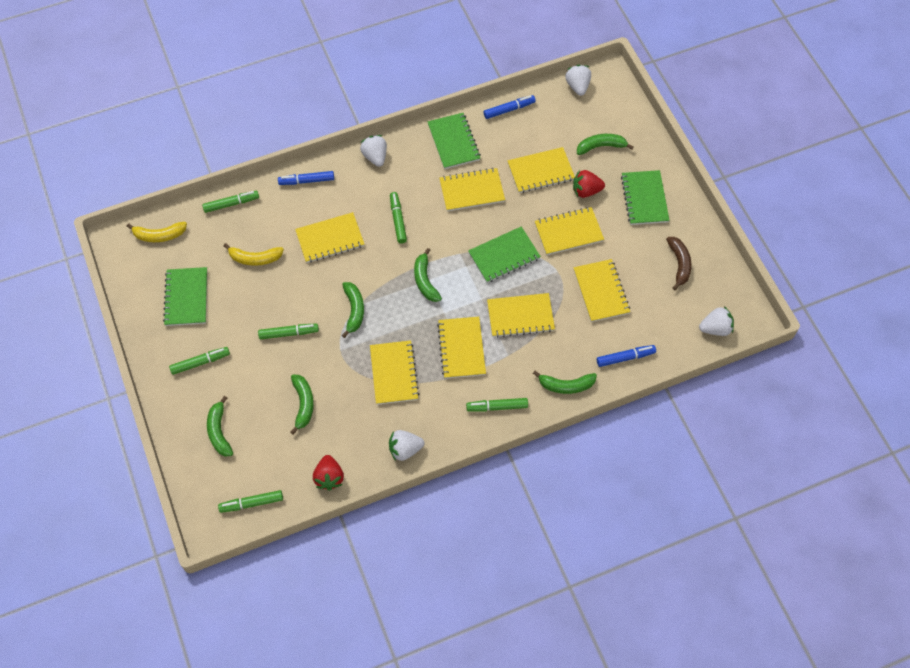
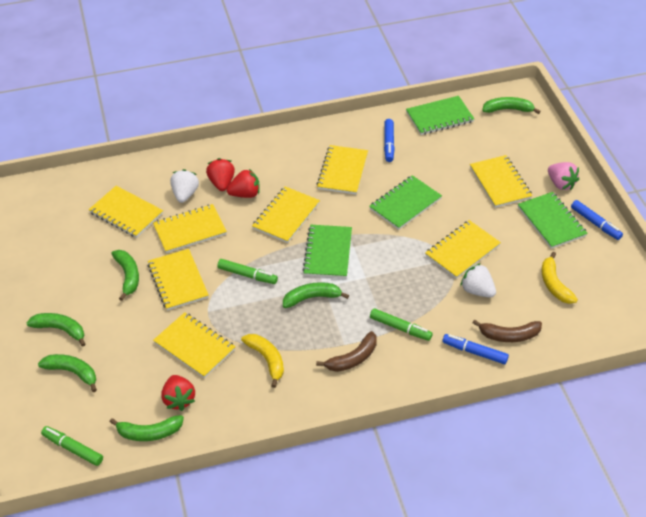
brown banana: [666,237,691,290] = 1 -> [316,331,377,372] [473,320,542,342] = 2
green marker: [169,347,230,375] [202,191,259,213] [218,490,283,513] [258,324,319,340] [390,192,407,244] [466,398,528,412] = 6 -> [41,426,103,466] [217,259,278,284] [370,308,433,341] = 3
pink strawberry: none = 0 -> [548,162,579,190] = 1
red strawberry: [313,455,344,491] [573,170,605,198] = 2 -> [161,375,195,411] [206,158,235,191] [227,169,260,198] = 3
white strawberry: [360,135,387,167] [389,430,424,461] [565,65,591,96] [699,306,734,336] = 4 -> [170,169,199,203] [460,263,496,298] = 2

